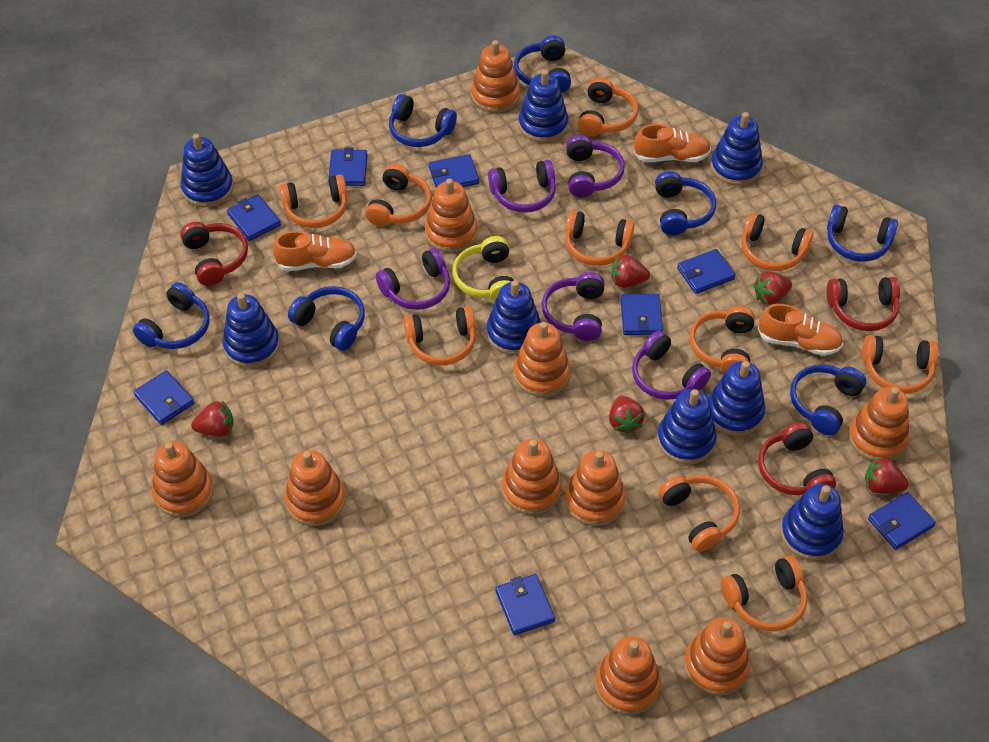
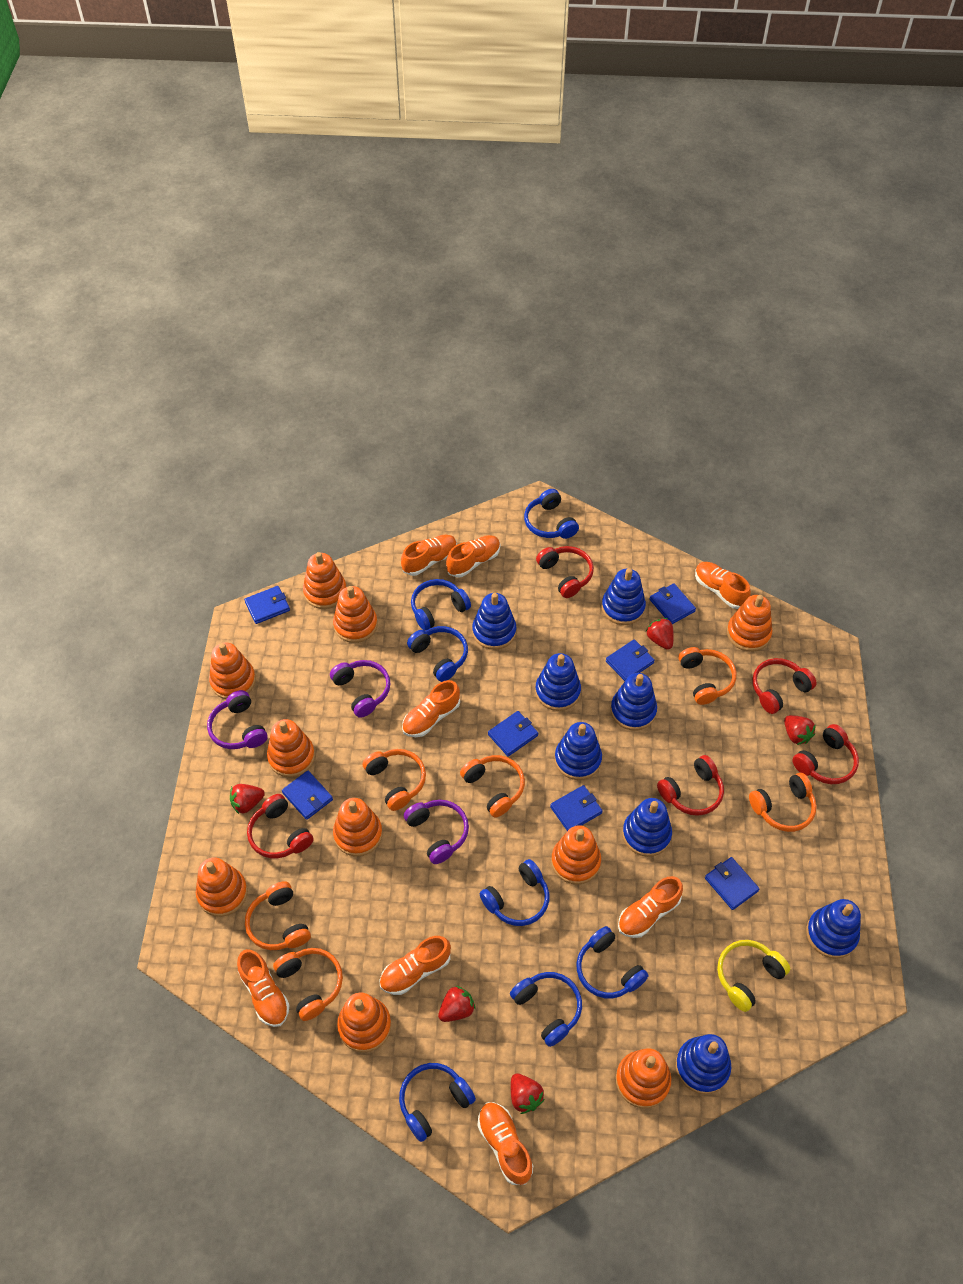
blue wallet: [133,370,194,425] [227,194,281,241] [328,147,367,186] [429,154,479,188] [496,574,555,635] [620,294,663,335] [677,249,735,294] [868,492,936,550] = 8 -> [244,586,290,624] [282,771,333,820] [488,711,538,757] [550,785,603,831] [606,639,655,681] [650,583,696,624] [705,857,759,910] = 7
orange headphones: [280,174,347,228] [365,164,432,226] [403,306,476,365] [565,210,635,266] [578,77,638,136] [658,475,740,552] [690,306,755,373] [721,556,807,631] [741,212,813,271] [862,335,938,394] = 10 -> [245,881,311,950] [273,948,343,1021] [363,749,426,811] [460,755,525,818] [678,647,737,705] [749,773,817,832] = 6
orange shoe: [273,231,357,271] [634,124,711,162] [758,304,843,356] = 3 -> [237,949,290,1027] [379,936,451,995] [401,535,457,576] [402,680,460,737] [446,535,500,578] [477,1102,533,1185] [618,876,683,938] [695,562,751,609] = 8
purple headphones: [376,248,450,310] [488,160,556,213] [541,272,605,341] [566,135,625,198] [632,331,711,400] = 5 -> [207,690,268,749] [330,660,391,718] [404,800,469,864] = 3
red headphones: [180,222,248,286] [758,422,836,495] [827,277,900,331] = 3 -> [247,794,313,858] [536,546,594,598] [657,755,724,816] [752,658,817,714] [792,724,859,784] = 5

